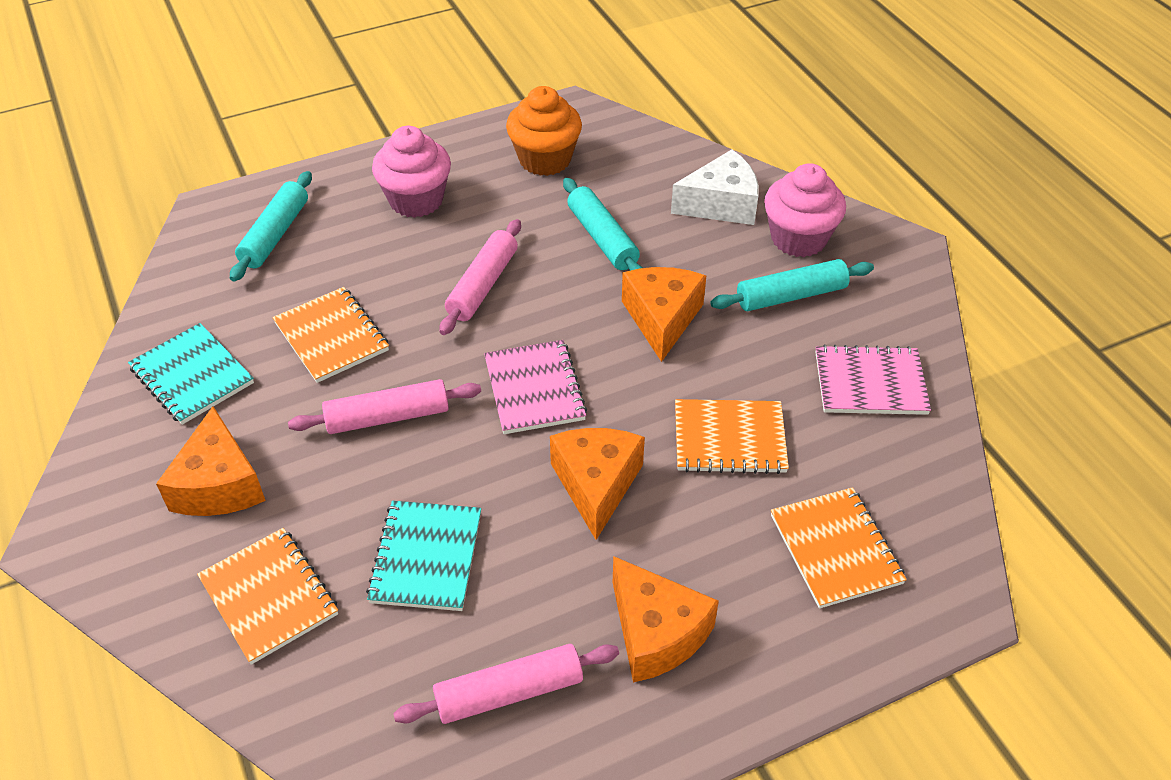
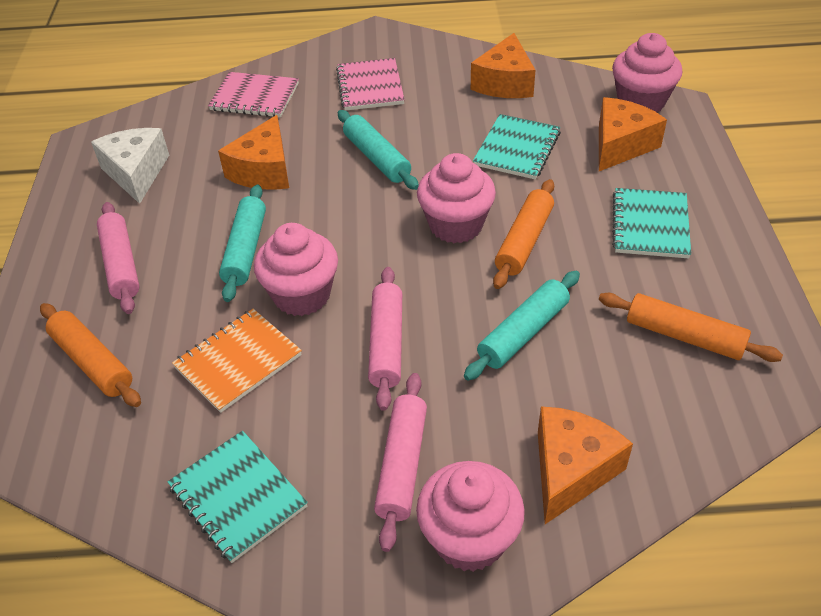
orange cupcake: [506,86,582,176] = 1 -> none = 0
orange notebook: [197,528,338,665] [273,287,389,383] [675,399,789,474] [771,487,907,609] = 4 -> [172,309,302,413] = 1
orange rolling pin: none = 0 -> [40,303,141,407] [493,179,554,289] [599,293,783,362] = 3
pink cupcake: [372,126,451,218] [764,163,846,257] = 2 -> [254,223,338,316] [416,461,525,572] [417,153,496,243] [612,33,682,112] = 4
turquoise notebook: [128,323,254,425] [366,501,481,611] = 2 -> [167,431,308,563] [473,114,561,180] [612,188,691,258] = 3

